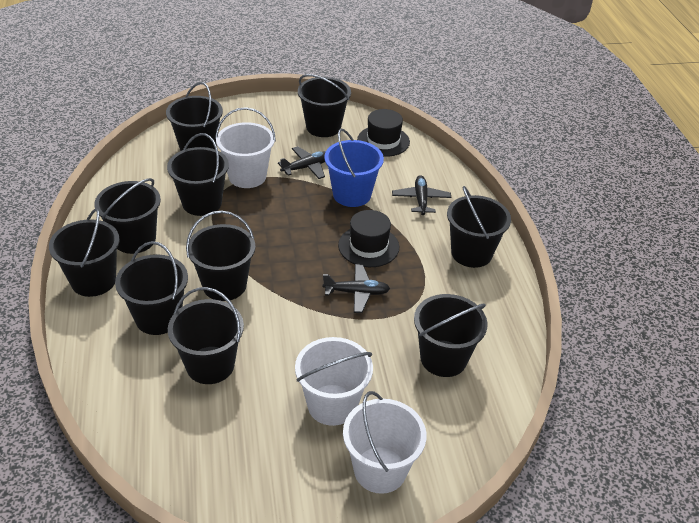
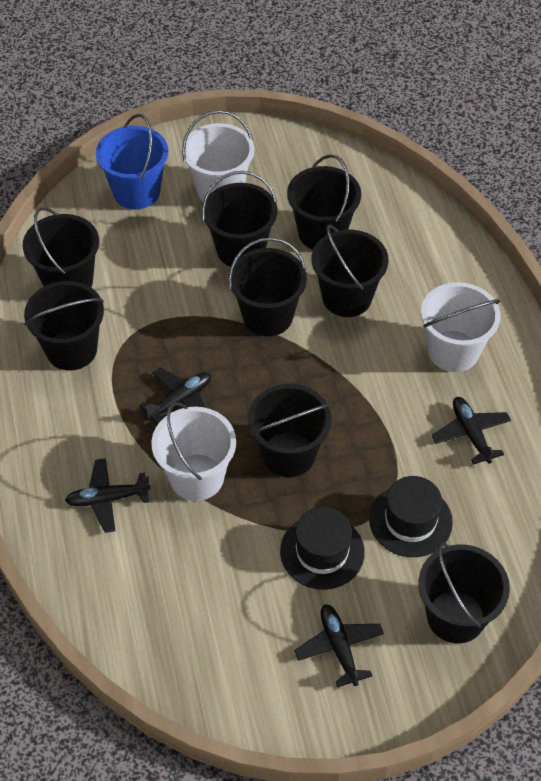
black bucket: [49,208,120,297] [94,178,161,254] [115,241,188,335] [166,82,223,151] [167,133,229,216] [168,287,244,384] [186,210,256,301] [298,74,351,137] [414,294,488,377] [447,186,511,268] = 10 -> [23,207,99,287] [24,281,104,371] [202,171,277,267] [229,237,307,336] [248,384,332,477] [287,154,361,250] [312,225,389,317] [418,543,510,644] = 8
black plane: [278,146,326,179] [323,264,390,313] [392,175,451,215] = 3 -> [65,458,151,533] [139,368,211,424] [294,604,384,687] [432,397,511,465] = 4

